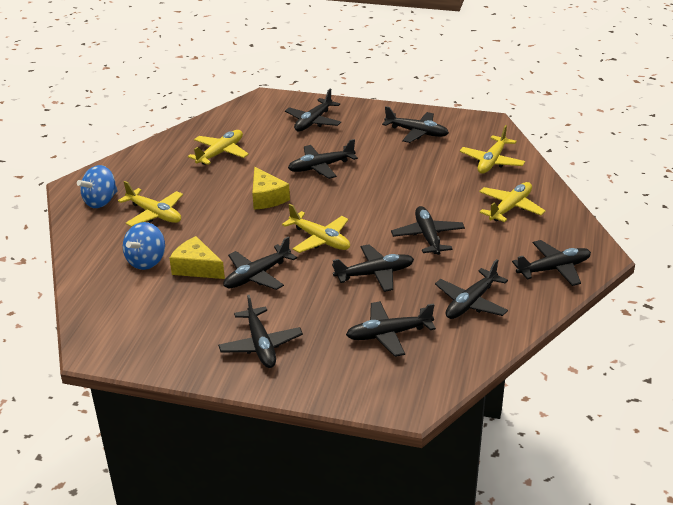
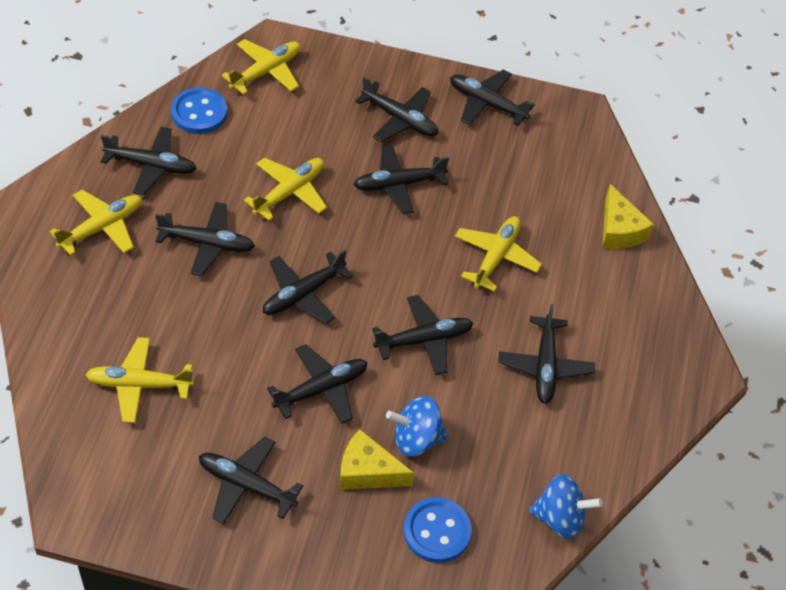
blue button: none = 0 -> [171,87,227,134] [404,497,472,563] = 2

